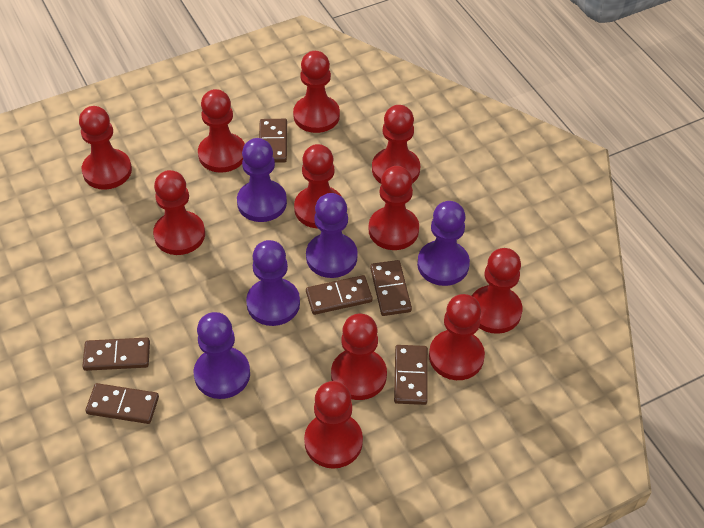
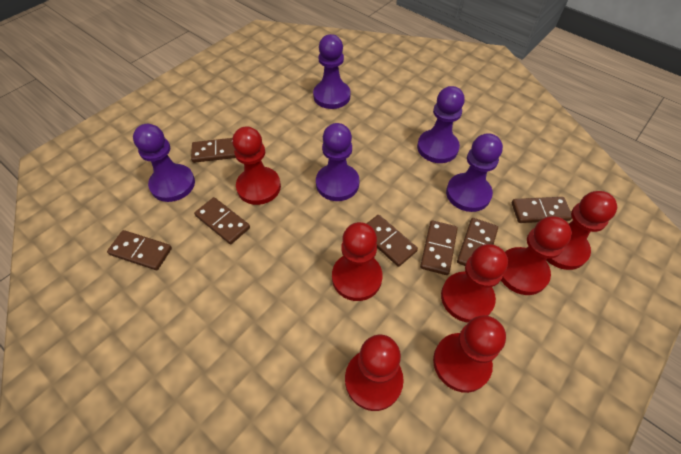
brown domino: [82,338,150,371] [85,383,159,424] [259,119,287,163] [306,275,373,315] [370,260,412,316] [394,345,428,405] = 6 -> [107,230,172,270] [191,138,236,163] [194,197,250,244] [366,215,418,267] [420,220,458,275] [457,218,498,266] [512,197,572,223] = 7
red pawn: [79,106,132,190] [153,170,205,255] [198,89,245,173] [293,51,340,133] [294,144,342,228] [304,381,363,469] [331,314,387,400] [369,166,419,250] [372,105,420,183] [429,294,485,380] [472,248,523,334] = 11 -> [232,126,281,205] [332,222,383,301] [345,335,404,411] [433,315,506,393] [441,244,508,322] [501,216,572,295] [546,191,617,270] = 7

